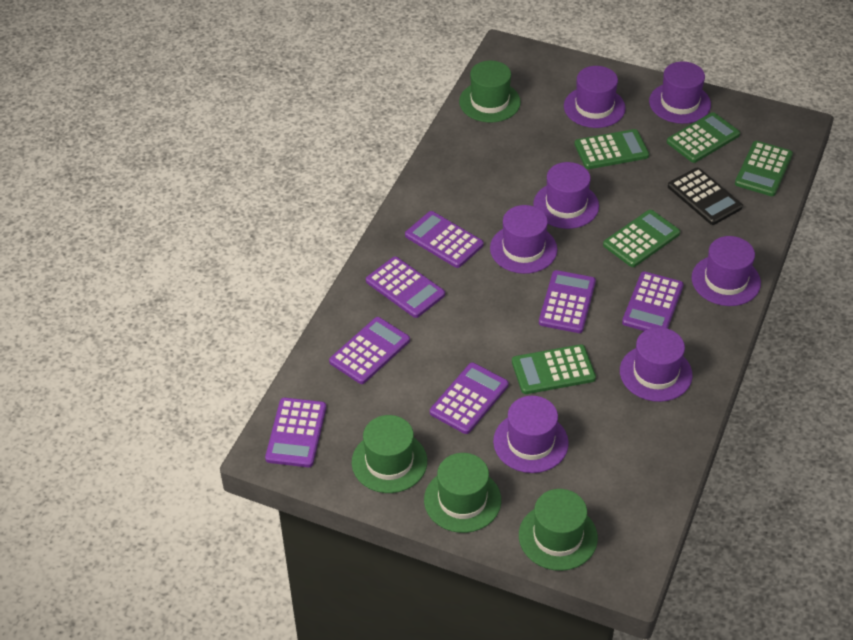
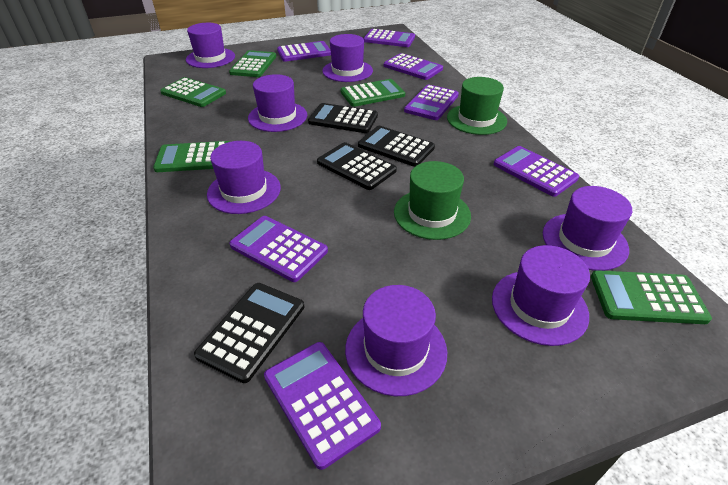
black calculator: [668,168,743,225] = 1 -> [194,283,304,383] [308,103,378,133] [317,142,397,190] [358,126,435,167] = 4
green hat: [352,415,427,493] [424,453,501,533] [459,60,521,122] [519,489,598,571] = 4 -> [394,161,471,240] [447,77,507,135] = 2

